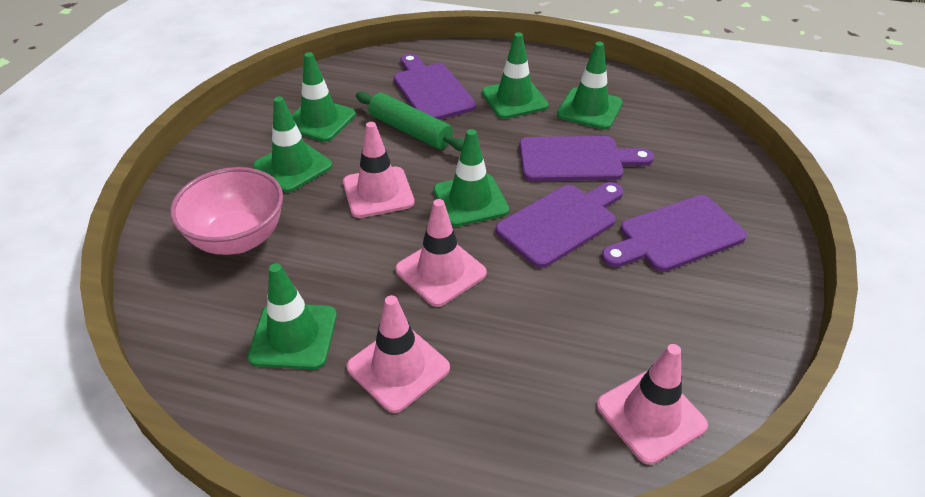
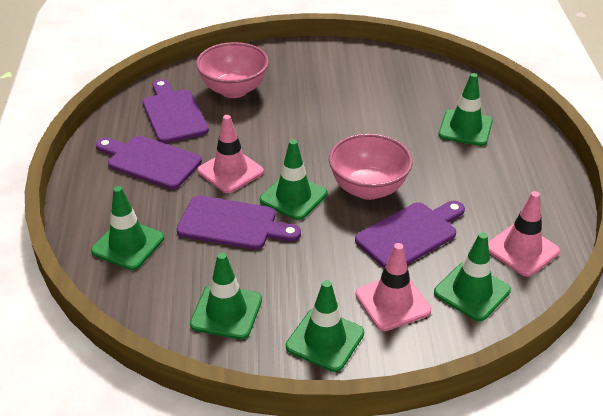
green rolling pin: [356,92,464,151] = 1 -> none = 0
pink bowl: [170,167,283,255] = 1 -> [196,42,269,98] [329,133,413,200] = 2
pink traffic cone: [343,122,415,218] [347,295,450,413] [395,199,487,307] [597,344,708,465] = 4 -> [198,115,264,193] [355,243,431,331] [488,191,560,277] = 3

